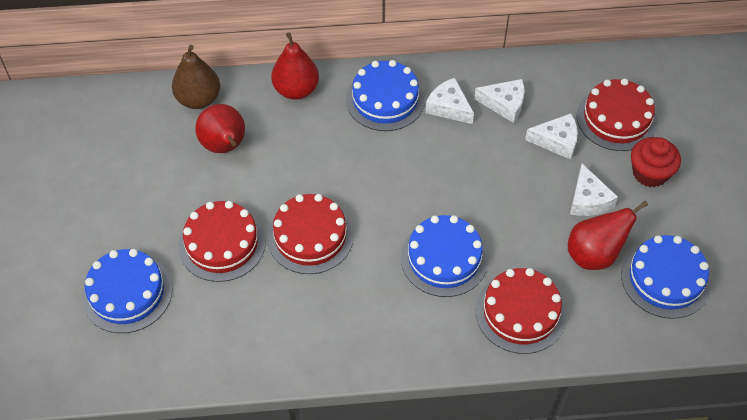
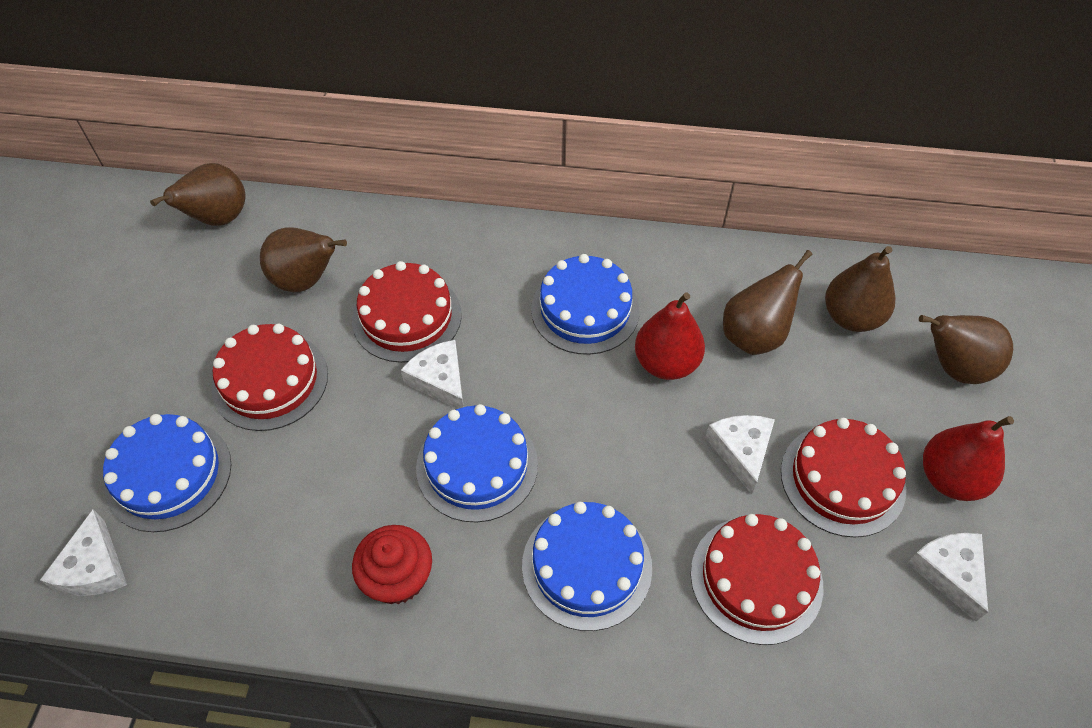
brown pear: [172,45,220,109] = 1 -> [150,163,245,226] [260,227,347,292] [723,250,812,355] [825,246,895,332] [919,315,1013,384] = 5
red pear: [195,104,245,153] [271,32,319,100] [568,201,648,270] = 3 -> [635,292,705,380] [923,416,1014,501] = 2

